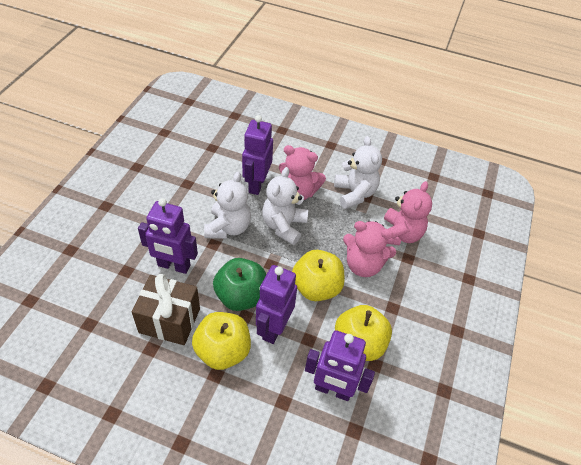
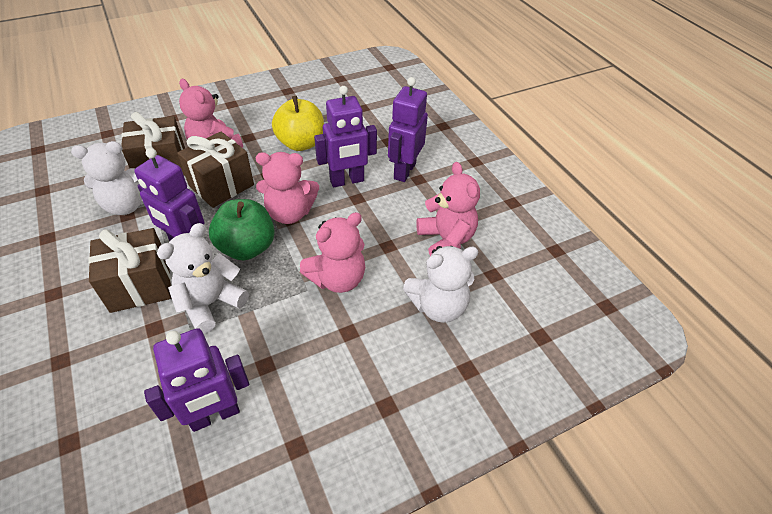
brown gift: [132,274,200,345] = 1 -> [88,228,172,313] [121,112,185,176] [177,131,254,208] = 3
pink teddy bear: [279,145,326,200] [343,221,396,277] [384,181,432,245] = 3 -> [179,79,243,148] [256,152,319,224] [300,212,365,293] [416,162,480,256] = 4
yellow apple: [192,312,251,370] [292,250,345,301] [335,305,392,361] = 3 -> [272,96,324,151] = 1

